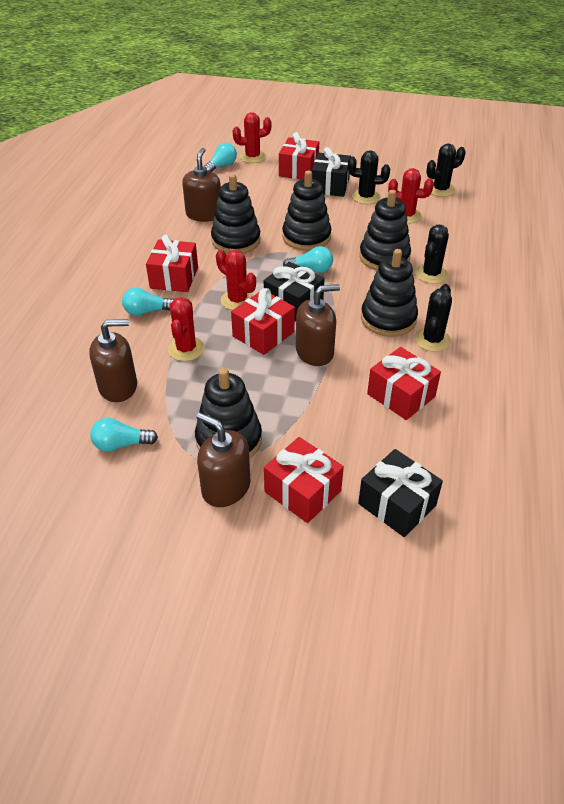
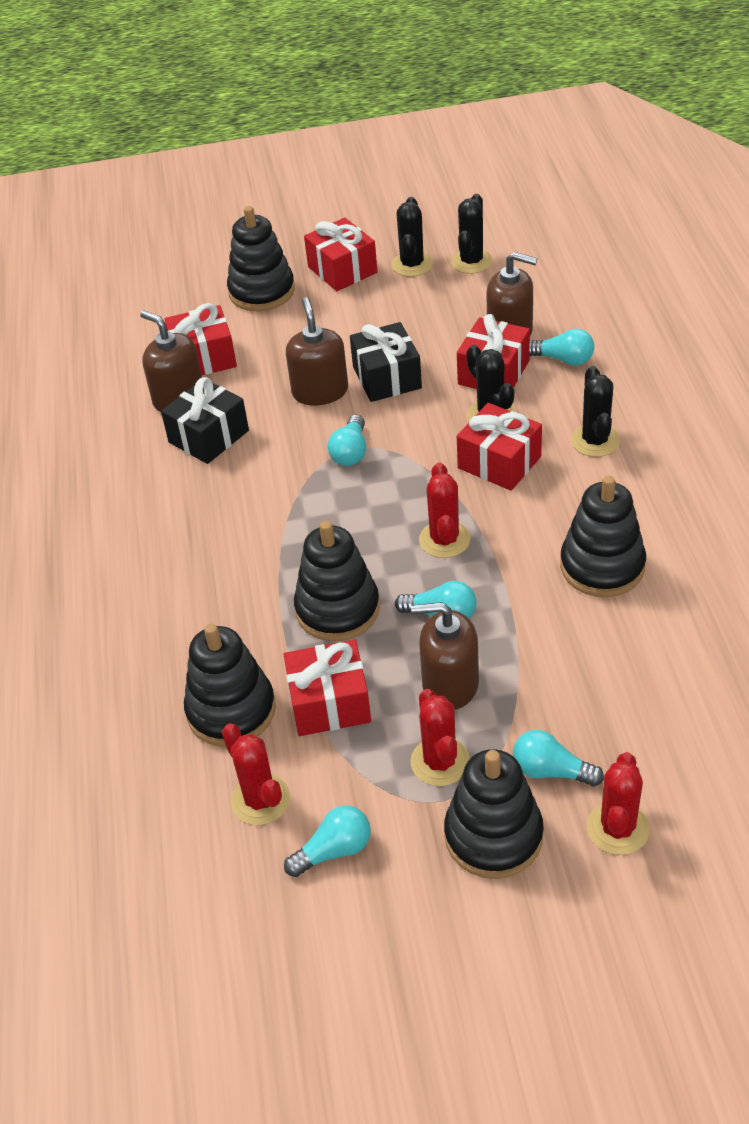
black gift: [264,262,325,321] [312,147,351,197] [358,449,443,537] = 3 -> [161,377,249,464] [350,322,422,402] = 2
turquoise light bulb: [90,418,158,452] [122,287,174,316] [204,143,237,172] [283,246,333,273] = 4 -> [284,806,371,877] [328,415,366,466] [395,581,476,619] [513,730,604,787] [529,329,594,366] = 5

